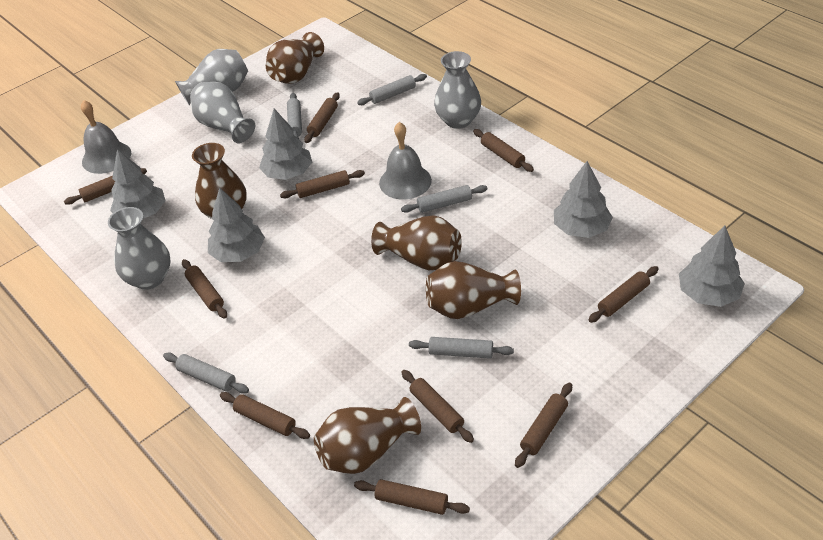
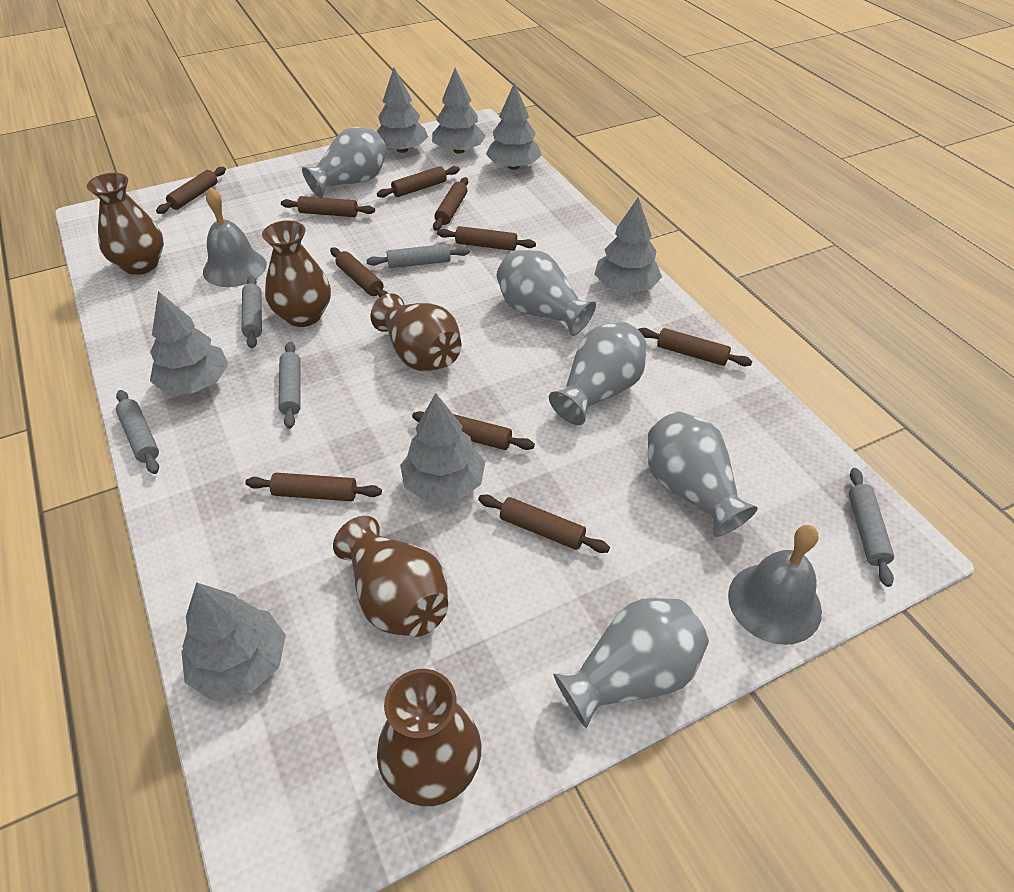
grey tree: [110,149,166,219] [208,187,265,262] [259,109,312,180] [554,161,613,238] [679,226,745,307] = 5 -> [150,291,229,393] [181,582,286,700] [377,68,428,153] [400,393,485,502] [432,68,486,154] [486,82,542,170] [594,198,662,293] = 7
grey vase: [108,207,171,290] [175,49,248,105] [190,82,255,143] [434,51,481,129] = 4 -> [302,127,387,198] [497,250,596,336] [549,322,646,425] [554,598,709,728] [648,412,758,537] = 5

